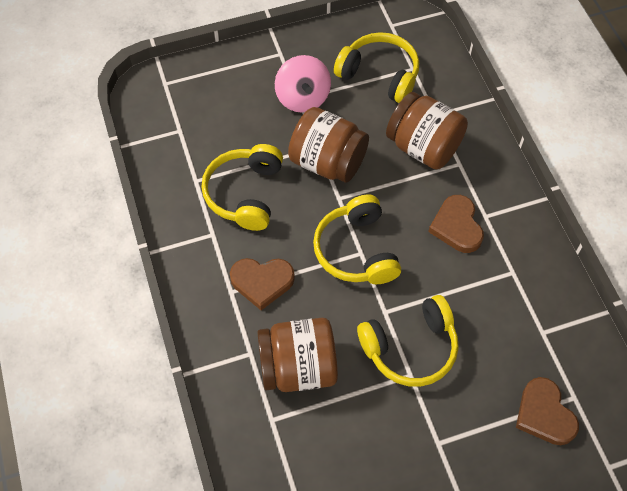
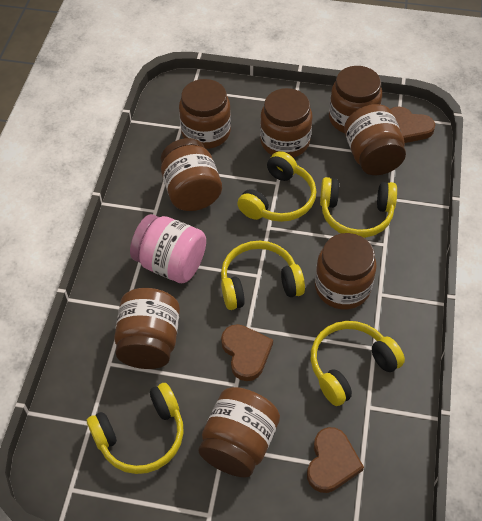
brown jar: [258,318,338,392] [288,107,369,183] [386,92,468,169] = 3 -> [114,288,180,369] [161,138,222,211] [179,79,231,149] [199,387,280,478] [260,88,312,158] [315,233,377,309] [329,66,382,133] [344,104,406,175] = 8
pink jar: none = 0 -> [130,214,206,283] = 1
pink spinning top: [275,55,331,113] = 1 -> none = 0
yellow headphones: [201,144,283,231] [313,194,401,284] [334,32,419,103] [357,295,459,387] = 4 -> [87,383,184,474] [221,241,305,310] [237,151,316,222] [311,321,405,406] [320,177,397,238] = 5

